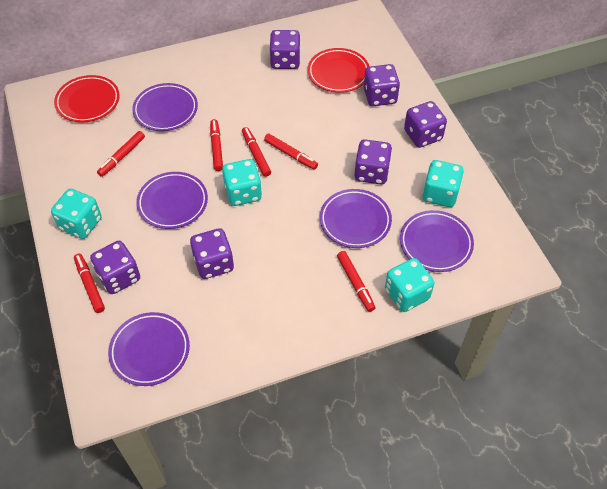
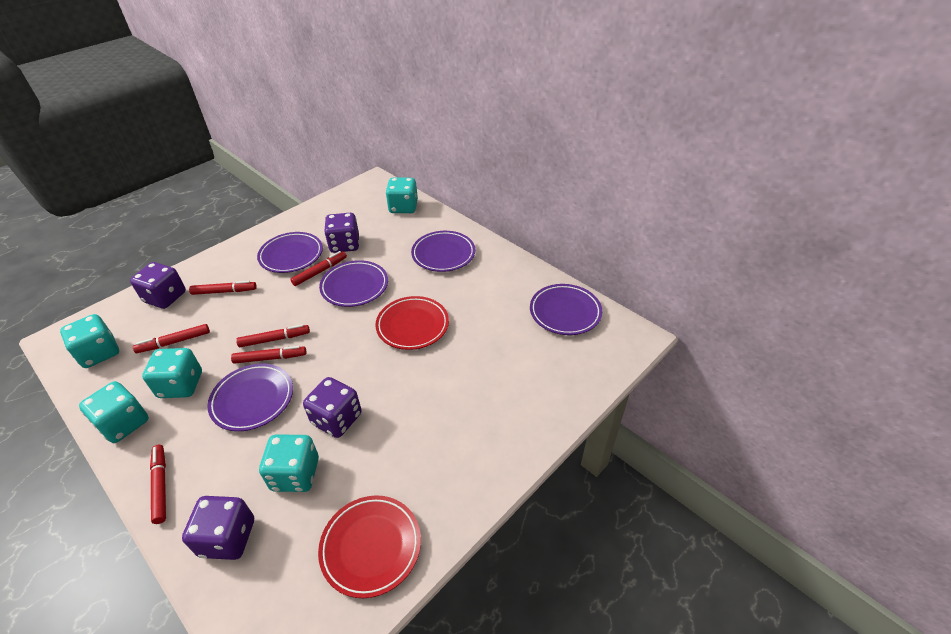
purple dice: [90,241,140,294] [190,228,234,279] [270,30,301,69] [355,139,392,184] [364,64,400,106] [404,101,447,148] = 6 -> [130,262,186,309] [182,496,254,560] [303,377,362,438] [324,213,359,253] = 4
turquoise dice: [51,189,101,239] [222,159,262,206] [385,258,434,312] [422,160,464,207] = 4 -> [60,314,119,368] [79,381,149,443] [142,348,202,398] [259,434,319,492] [386,178,418,213] = 5

